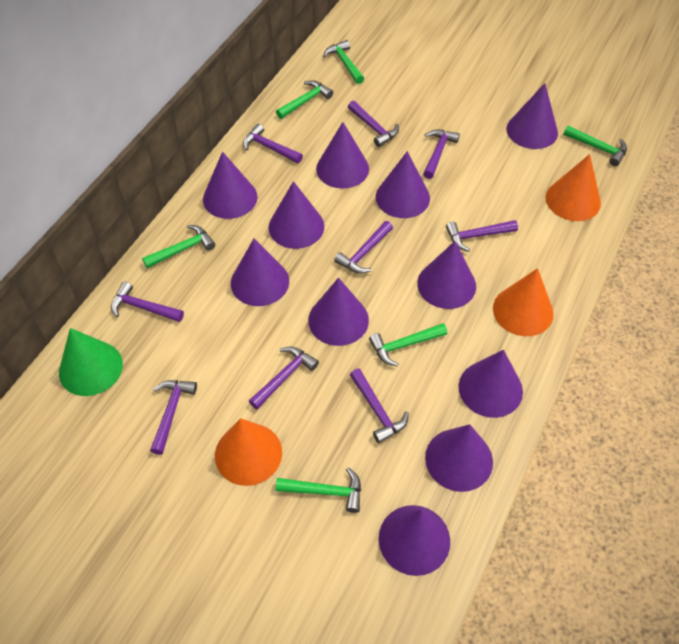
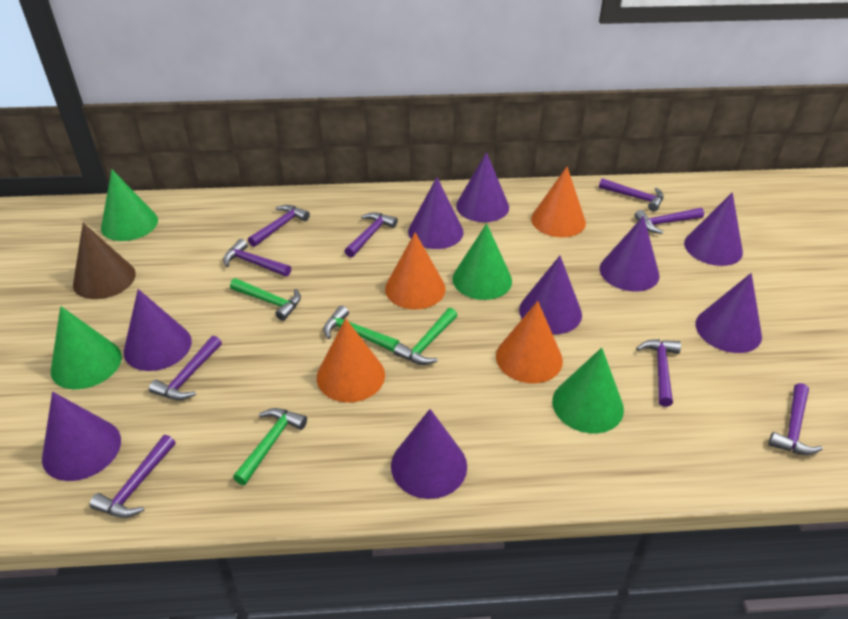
brown cone: none = 0 -> [73,223,136,299] = 1
green cone: [59,328,123,396] = 1 -> [51,306,122,389] [101,169,158,241] [453,223,512,300] [552,348,624,433] = 4
green hammer: [142,225,215,268] [276,80,333,119] [276,467,361,513] [323,40,364,84] [369,323,448,366] [563,126,627,166] = 6 -> [230,278,301,321] [233,408,307,485] [324,306,400,352] [394,308,457,365] = 4
orange cone: [215,418,282,486] [493,268,553,336] [546,154,601,221] = 3 -> [317,318,385,403] [385,232,446,309] [496,301,563,383] [531,167,586,237] = 4
purple cone: [203,152,258,219] [231,239,289,306] [269,181,324,249] [308,278,369,346] [316,122,369,188] [376,151,430,218] [379,505,450,576] [417,241,476,309] [425,424,493,492] [459,350,523,418] [506,83,558,149] = 11 -> [42,392,121,481] [124,289,192,371] [391,409,467,499] [408,177,463,249] [456,152,509,222] [519,256,582,334] [600,216,659,292] [684,192,743,266] [695,273,762,353] = 9

